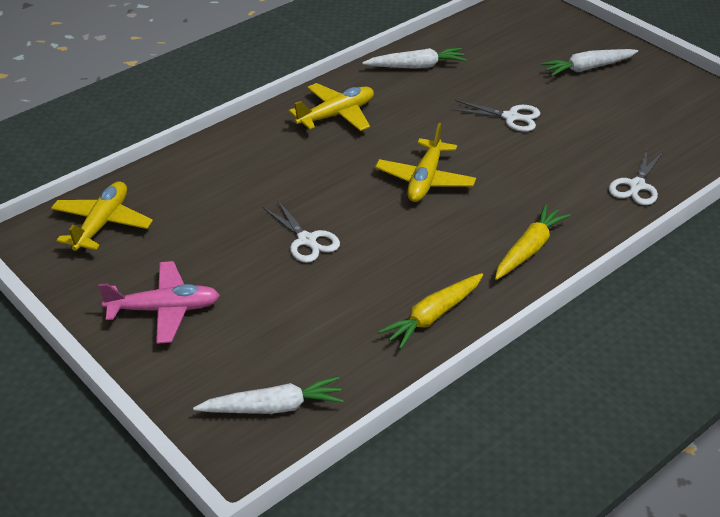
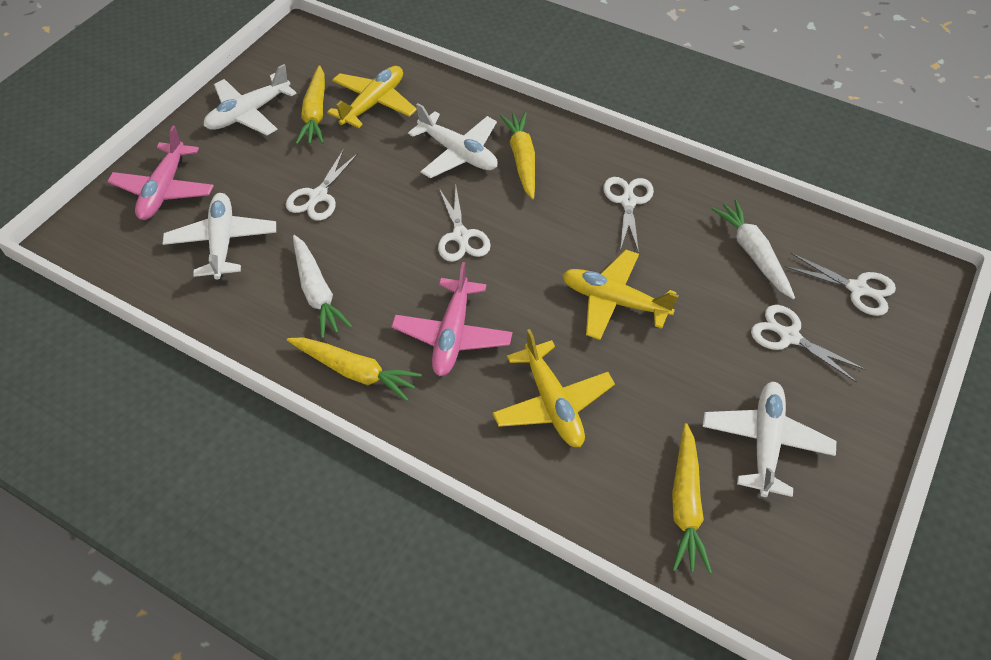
pink plane: [98,261,220,344] = 1 -> [107,126,214,220] [391,262,512,376] = 2
white carrot: [193,377,344,414] [362,48,467,69] [541,49,638,76] = 3 -> [293,235,353,339] [711,200,795,299] = 2
white plane: none = 0 -> [162,193,276,280] [204,64,297,135] [408,103,498,178] [702,382,836,497] = 4
white scissors: [263,200,340,263] [451,100,540,132] [609,150,663,205] = 3 -> [286,149,358,221] [438,186,491,262] [603,177,654,253] [751,305,866,383] [784,253,896,316] = 5
yellow carrot: [378,273,483,349] [495,204,570,280] = 2 -> [287,337,422,401] [296,65,325,144] [500,112,535,199] [672,423,712,574] = 4

